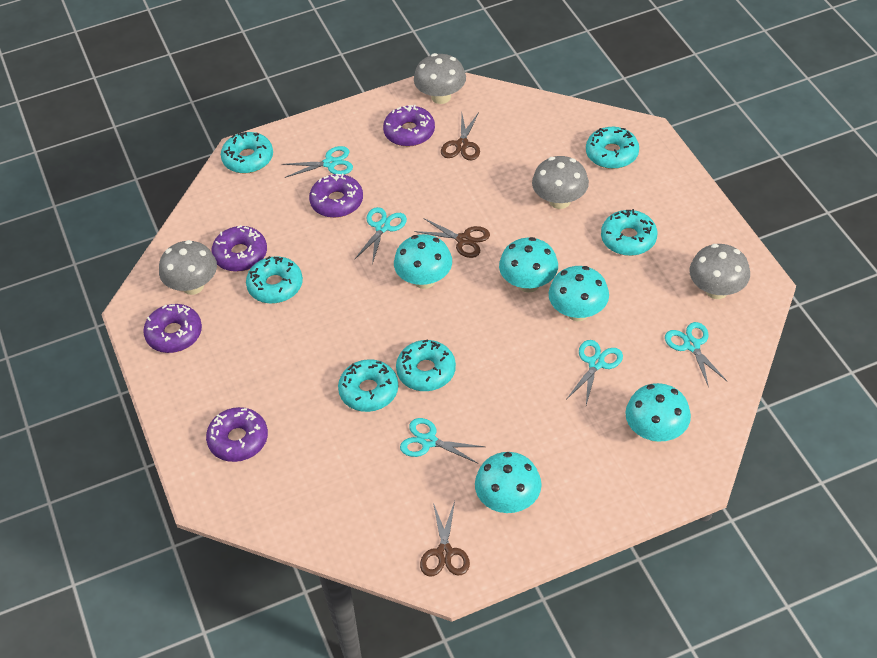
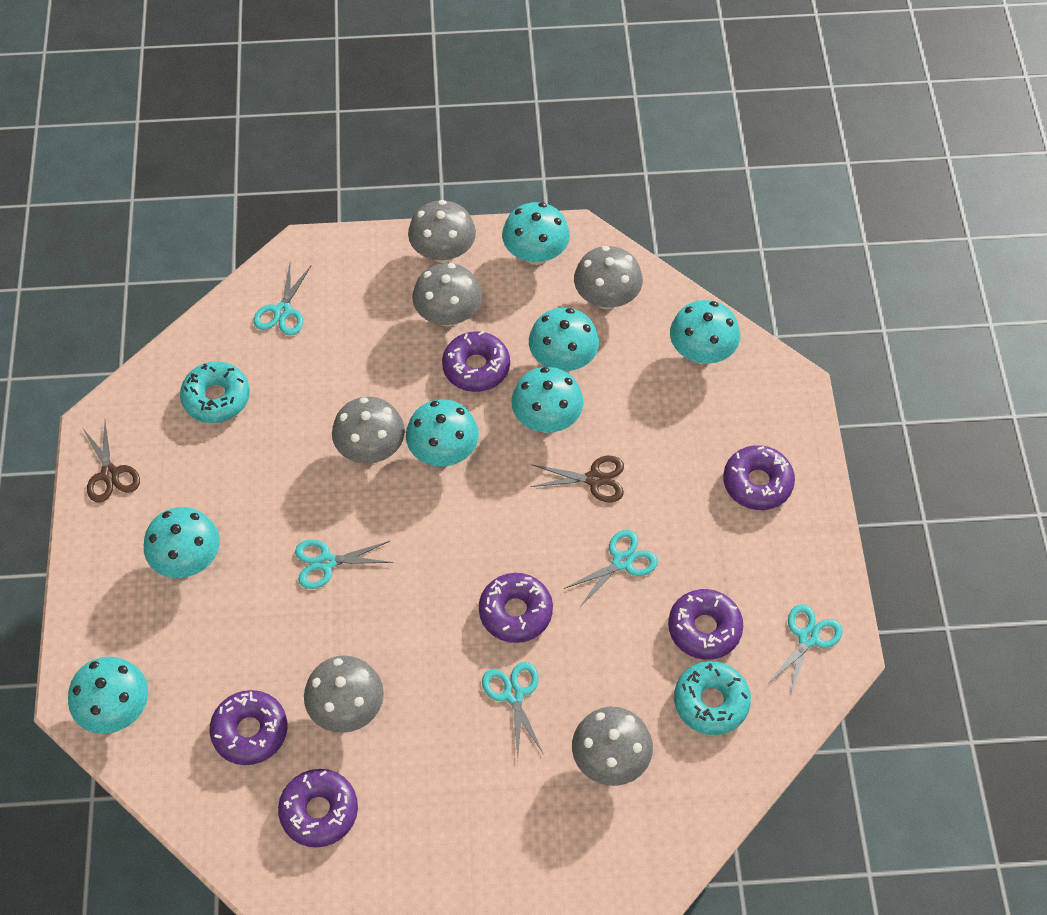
brown scissors: [415,218,490,258] [420,501,470,576] [441,112,480,160] = 3 -> [83,422,140,503] [530,456,624,502] = 2
grey mushroom: [159,240,217,295] [414,53,466,104] [532,156,589,209] [690,244,750,299] = 4 -> [304,656,384,733] [332,397,405,464] [408,200,476,263] [412,263,482,326] [572,707,653,786] [574,246,643,309] = 6
purple donut: [143,304,202,353] [206,407,268,462] [211,225,267,272] [309,173,363,218] [383,105,435,147] = 5 -> [210,690,287,765] [278,769,358,848] [442,331,510,392] [479,573,553,643] [668,589,743,660] [723,445,795,510] = 6
turquoise donut: [221,132,273,173] [246,256,303,304] [338,359,398,412] [396,339,456,391] [586,127,639,169] [601,209,657,256] = 6 -> [180,361,250,423] [674,661,751,735] = 2
turquoise mushroom: [394,234,452,289] [475,452,542,513] [499,237,558,293] [549,266,609,321] [625,383,691,442] = 5 -> [68,657,148,734] [144,507,220,578] [406,399,479,467] [502,202,570,265] [511,367,584,433] [529,308,599,371] [670,300,740,364] = 7

